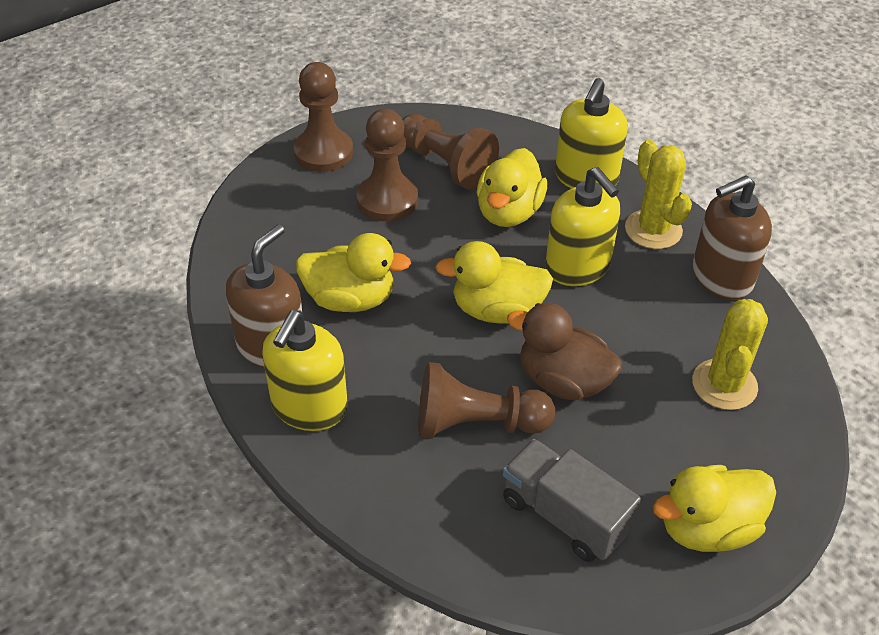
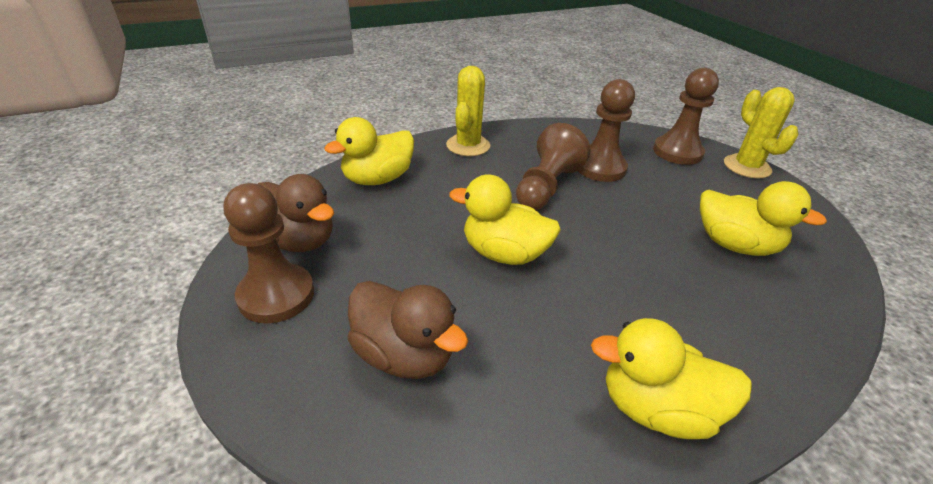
brown duck: [507,303,622,400] = 1 -> [258,174,334,252] [347,281,468,379] = 2
brown soap dispenser: [226,224,303,368] [693,175,772,300] = 2 -> none = 0
grey truck: [503,439,641,562] = 1 -> none = 0
yellow soap dispenser: [262,310,348,431] [545,167,620,286] [555,78,628,188] = 3 -> none = 0

